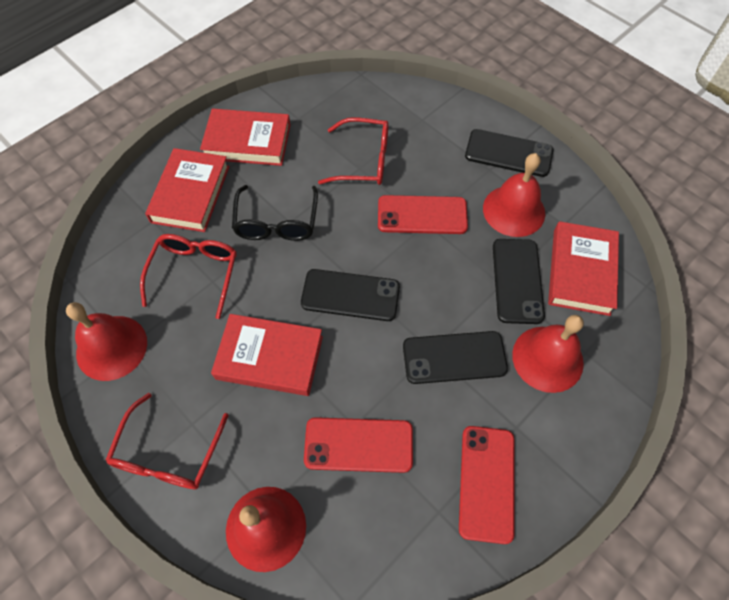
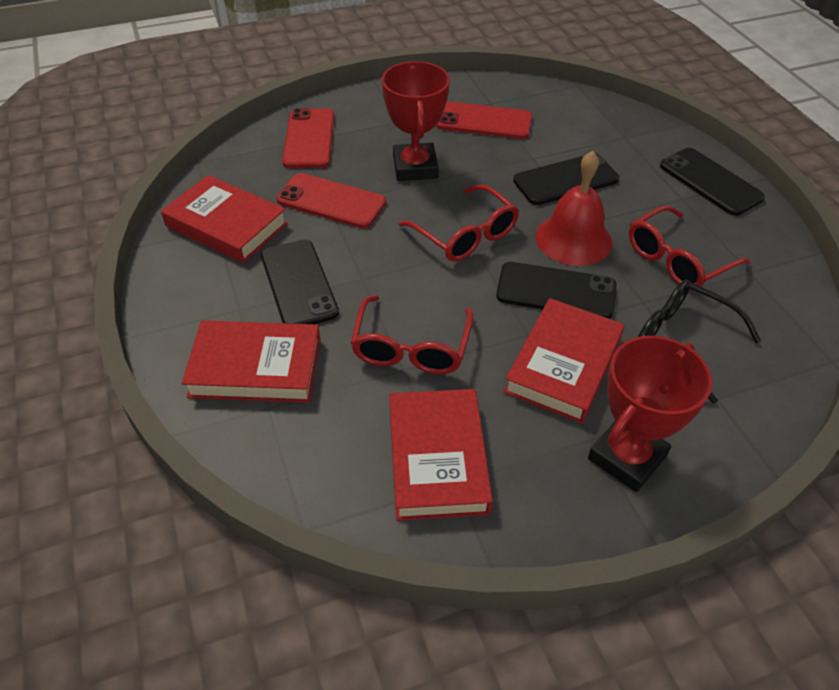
red bell: [66,302,147,381] [226,487,306,572] [483,153,545,237] [512,315,584,393] = 4 -> [535,151,612,266] = 1
red trophy: none = 0 -> [382,61,450,181] [588,336,713,492] = 2

